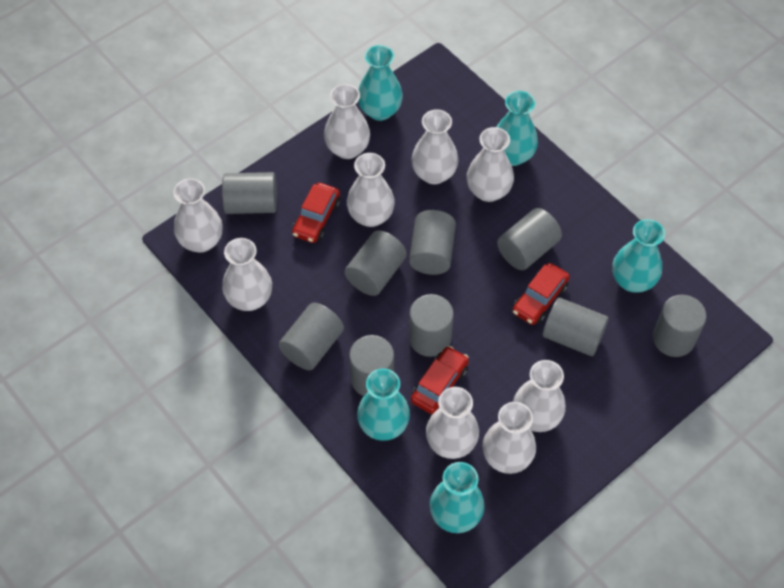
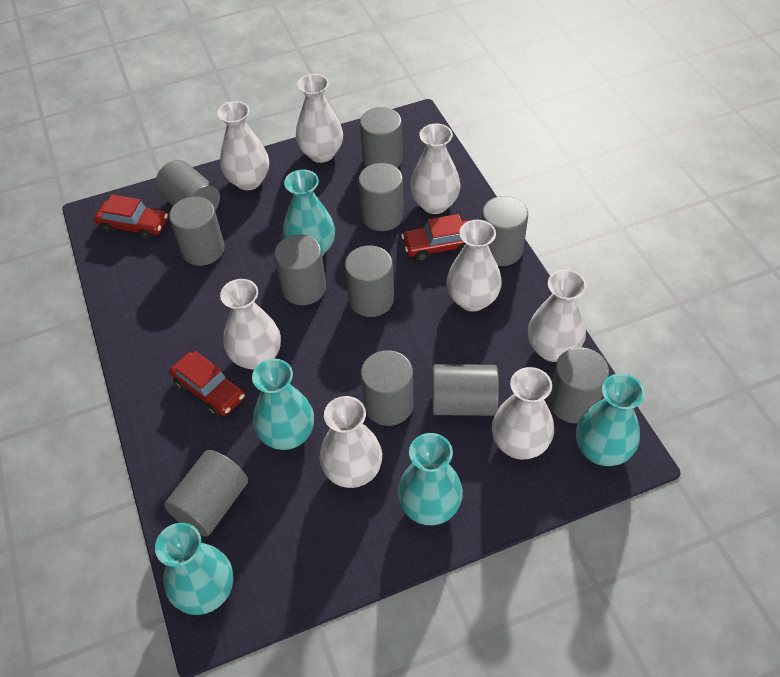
grey cylinder: [222,172,277,214] [279,303,344,370] [345,230,407,296] [349,335,394,396] [409,210,456,275] [409,294,454,357] [497,208,562,270] [543,298,609,356] [653,295,706,357] = 9 -> [155,160,220,211] [164,450,248,537] [169,197,225,266] [274,234,326,305] [345,245,394,317] [358,163,404,231] [360,107,403,168] [361,350,413,426] [432,364,499,416] [482,196,528,266] [549,347,609,423] = 11
white vase: [173,179,223,253] [222,238,272,311] [324,84,370,159] [347,153,395,227] [411,109,459,184] [426,387,479,459] [467,127,514,202] [483,402,536,474] [513,360,566,432] = 9 -> [217,101,269,190] [220,279,281,370] [296,74,343,163] [319,396,382,488] [410,123,460,214] [446,220,502,312] [492,367,554,460] [528,270,587,362] = 8

